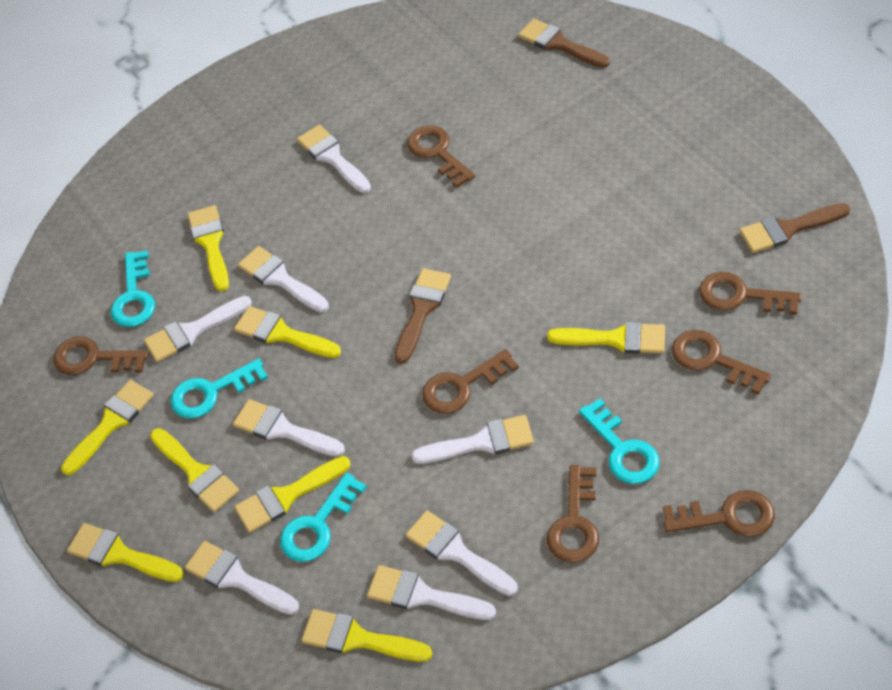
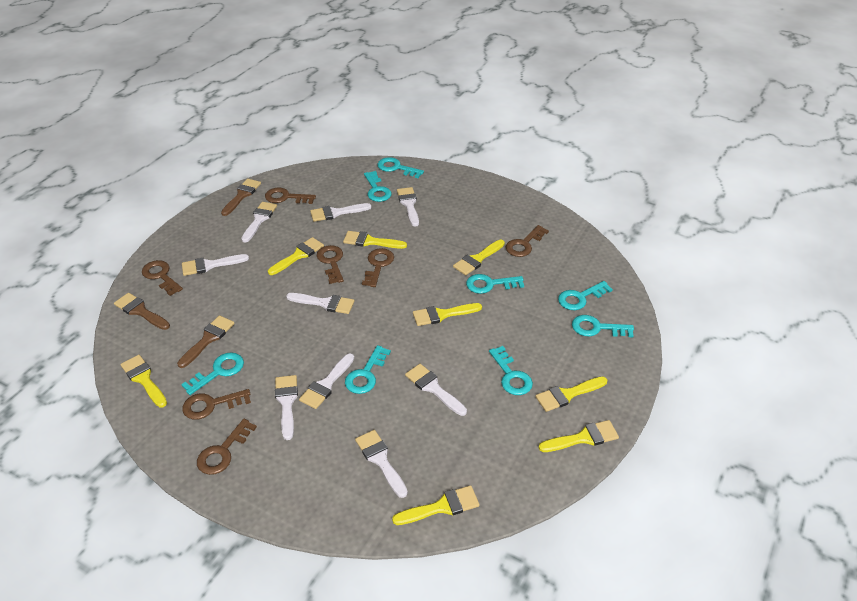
turquoise key: [111,250,155,327] [170,358,268,419] [280,473,367,562] [579,398,660,484] = 4 -> [181,353,244,395] [345,345,391,394] [364,171,392,202] [378,157,424,178] [466,274,524,294] [489,346,533,395] [558,281,613,310] [572,315,634,337] = 8
white brush: [144,296,252,362] [185,541,299,615] [233,399,345,457] [238,246,329,312] [297,125,371,193] [367,565,496,620] [406,511,518,596] [411,415,534,464] = 8 -> [182,254,249,276] [241,202,277,242] [275,375,298,440] [286,293,355,314] [299,353,354,409] [310,203,372,222] [355,430,408,498] [397,187,419,227] [405,364,467,416] = 9

